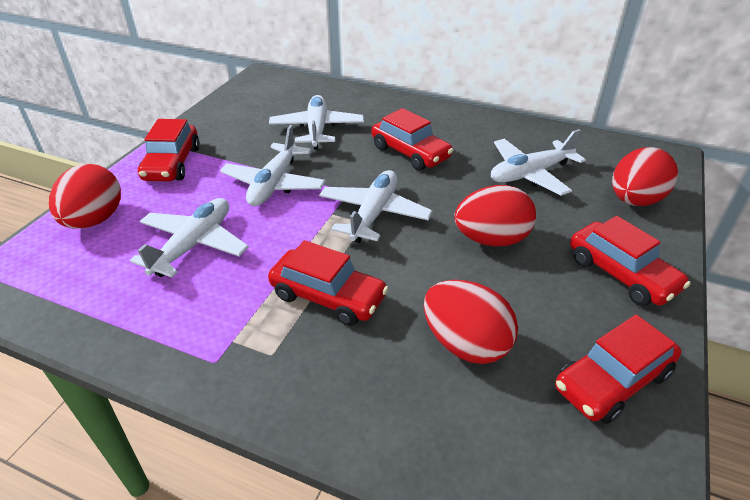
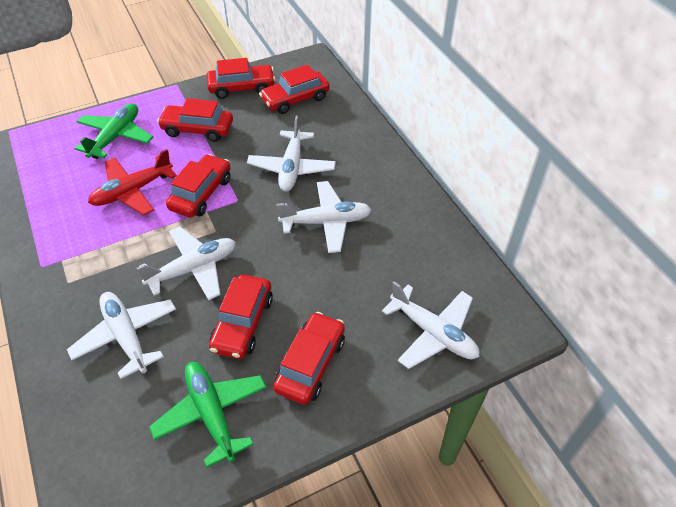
green plane: none = 0 -> [74,103,153,159] [149,362,267,467] = 2
red car: [138,119,200,181] [268,240,389,326] [371,108,453,171] [555,314,681,424] [570,216,691,306] = 5 -> [157,98,233,142] [166,154,231,218] [207,58,276,99] [209,275,273,359] [259,64,330,114] [273,312,345,405] = 6
red egg: [49,164,121,229] [424,280,518,364] [454,185,536,246] [612,147,678,206] = 4 -> none = 0
red plane: none = 0 -> [88,149,177,216] = 1

